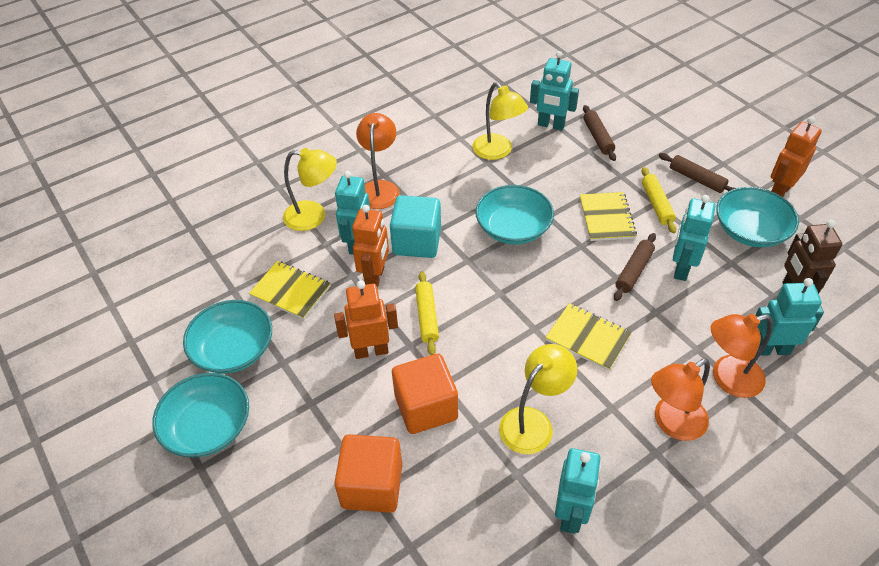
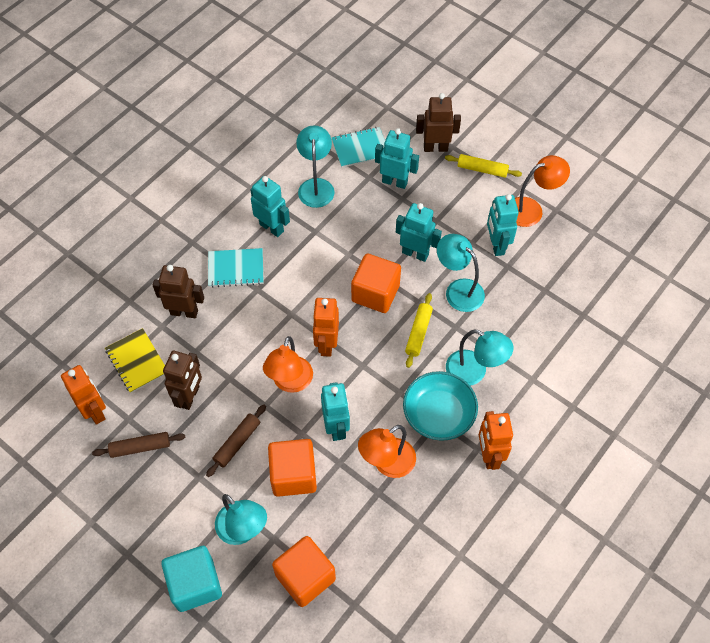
brown robot: [783,220,842,294] = 1 -> [153,265,204,318] [163,351,202,410] [416,93,461,152] = 3
brown rolling pin: [583,105,616,161] [614,233,656,301] [659,153,736,193] = 3 -> [92,432,185,458] [206,405,266,477] = 2
orange cube: [334,434,402,513] [392,354,458,434] = 2 -> [268,439,317,497] [272,536,336,607] [351,254,401,313] = 3
turquoise bowl: [152,373,249,457] [183,300,272,374] [475,185,554,244] [716,187,799,247] = 4 -> [403,371,478,441] = 1
turquoise lamp: none = 0 -> [215,494,267,545] [296,125,335,208] [437,234,485,312] [446,330,514,386] = 4
turquoise notebook: none = 0 -> [208,248,263,287] [332,127,385,168] = 2
yellow lamp: [283,148,337,231] [473,82,528,160] [499,344,577,454] = 3 -> none = 0
yellow notebook: [249,261,331,319] [545,303,632,371] [580,192,637,241] = 3 -> [105,328,165,393] = 1

